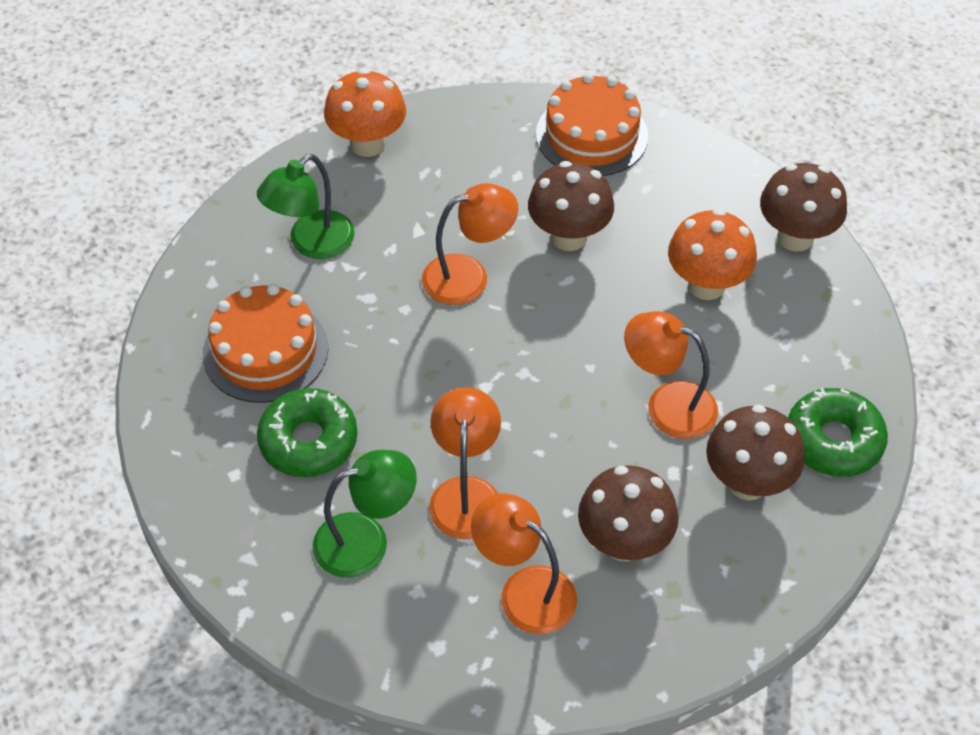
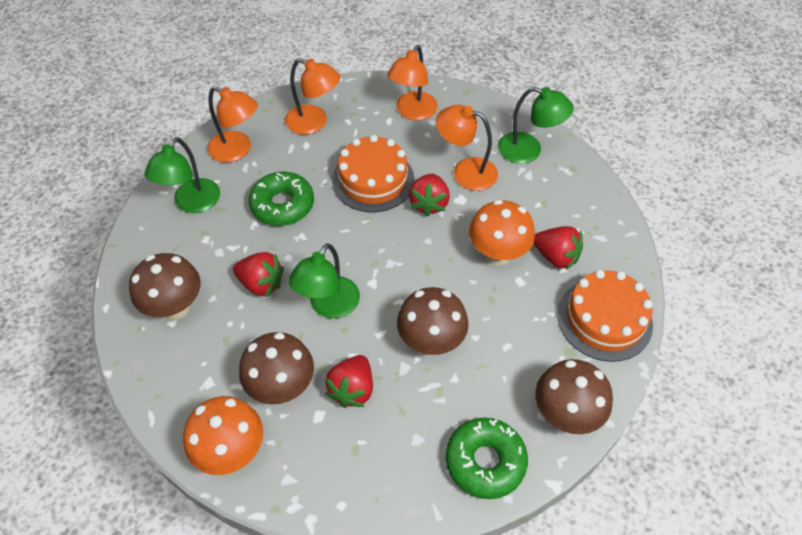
green lamp: [257,154,355,259] [313,450,417,578] = 2 -> [144,137,220,213] [289,243,360,319] [498,87,574,164] = 3
red strawberry: none = 0 -> [233,252,284,297] [325,355,373,408] [409,174,450,217] [534,226,583,270] = 4

